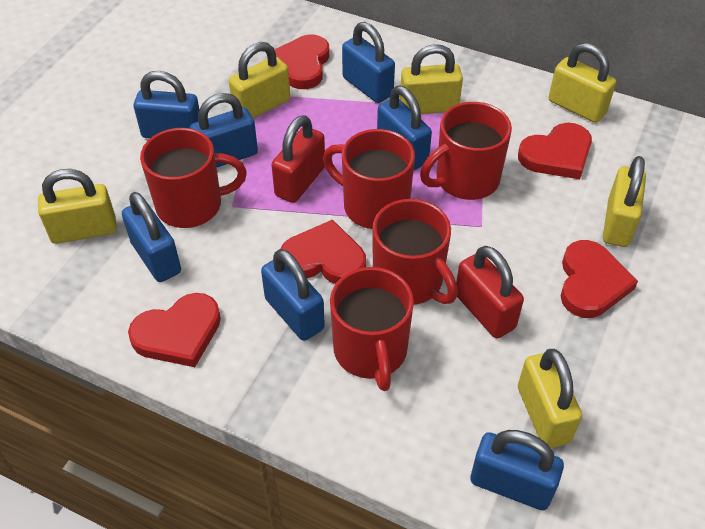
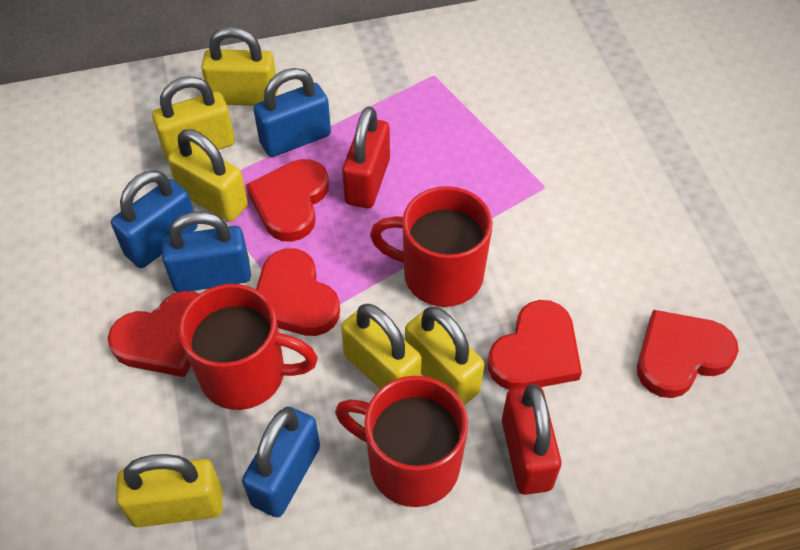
blue padlock: [122,192,181,282] [134,71,199,139] [190,93,258,167] [261,249,325,341] [342,22,395,103] [377,86,432,170] [471,430,564,511] = 7 -> [111,170,198,268] [161,211,251,292] [242,407,320,517] [254,68,331,157] = 4
red mug: [140,128,247,228] [323,129,415,229] [330,267,414,391] [372,199,458,305] [420,102,512,200] = 5 -> [179,284,318,410] [335,376,468,507] [370,186,493,307] = 3

